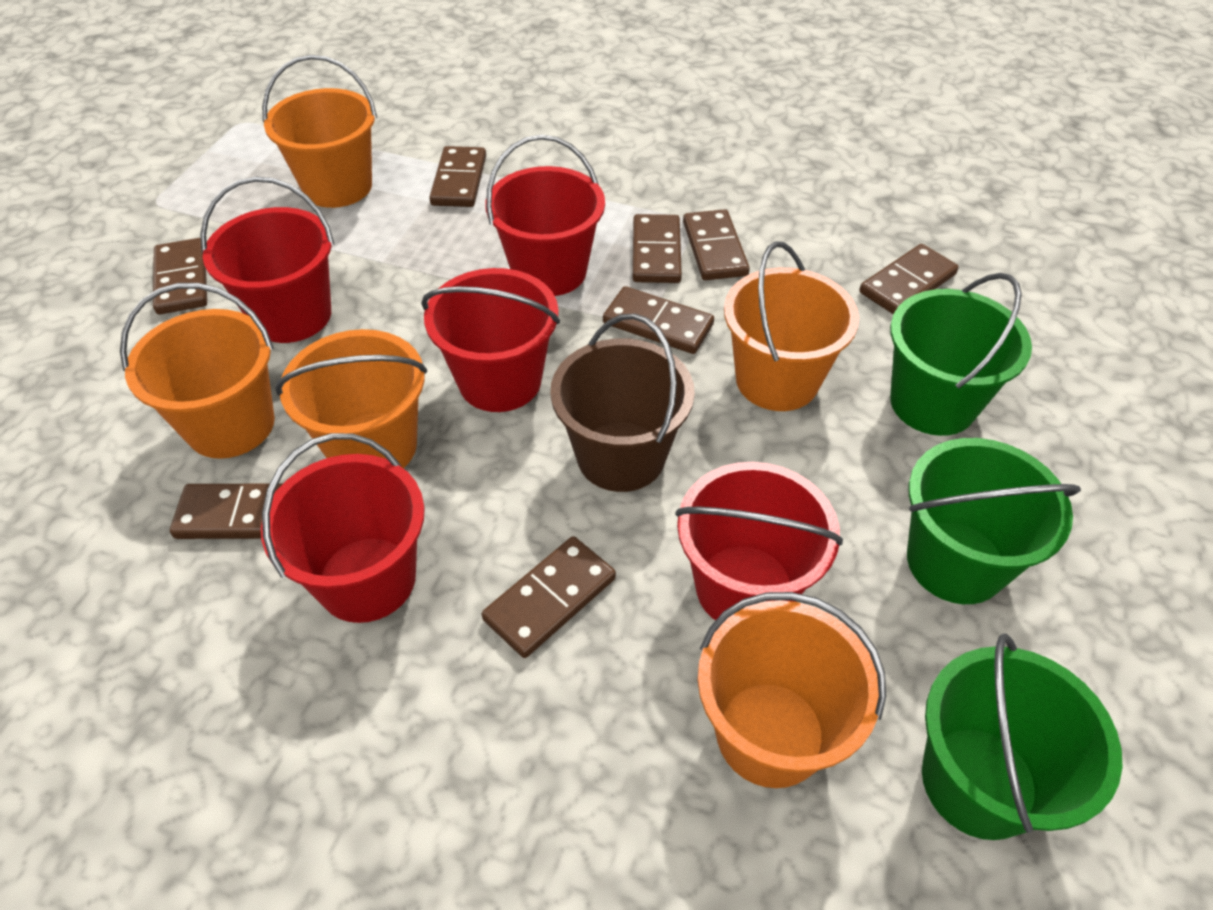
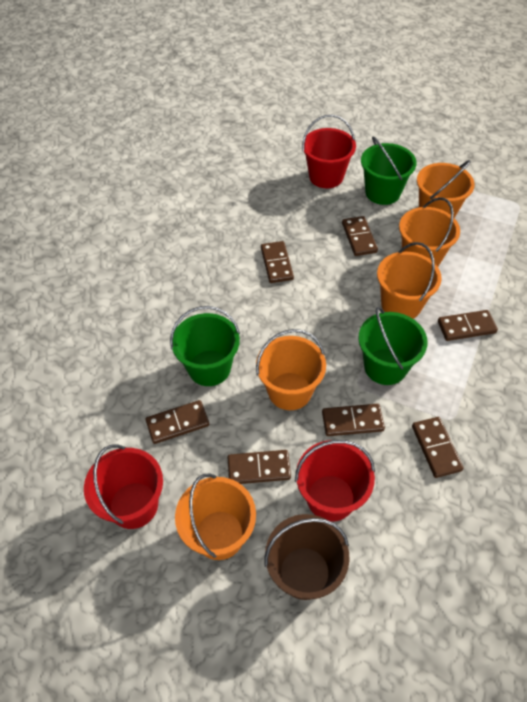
brown domino: [153,238,207,315] [170,483,283,539] [429,146,486,207] [482,536,616,658] [603,286,714,354] [633,214,682,283] [683,209,750,280] [859,244,959,314] = 8 -> [146,400,209,444] [228,450,291,484] [261,241,294,283] [322,404,385,436] [342,216,378,256] [412,417,464,478] [438,310,498,341] = 7
red bucket: [200,176,334,343] [261,433,425,623] [421,268,560,412] [485,135,605,296] [675,462,843,621] = 5 -> [84,445,163,529] [295,440,375,522] [302,115,356,188] = 3

